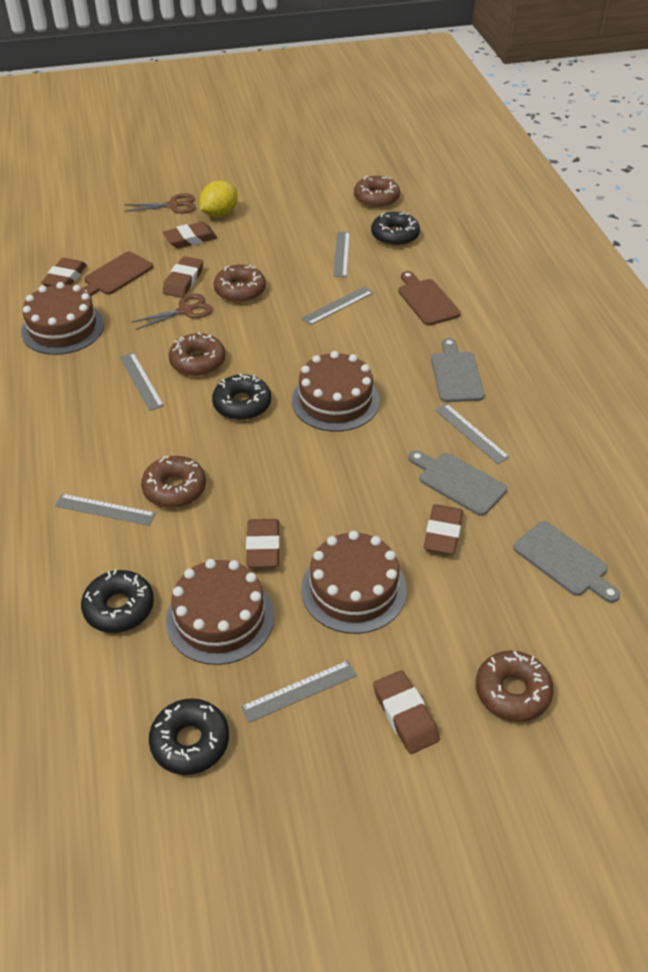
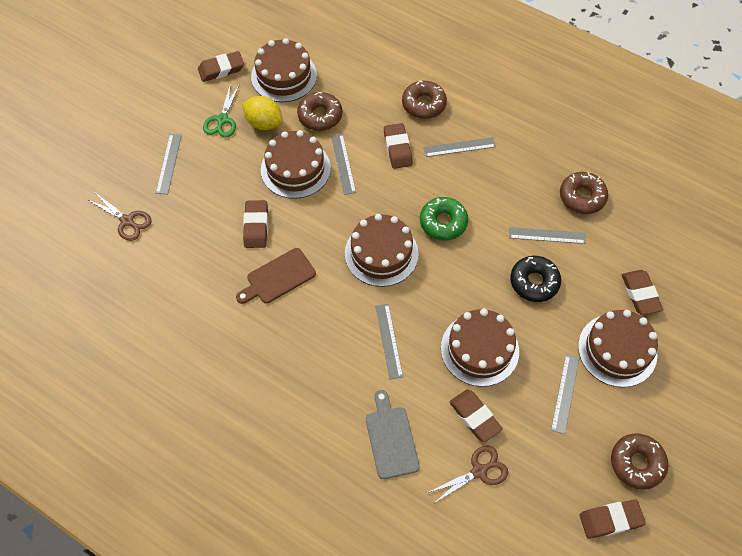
black donut: [81,569,154,633] [149,698,229,775] [212,373,271,420] [371,212,420,246] = 4 -> [510,256,561,302] = 1
brown cake: [21,282,104,355] [166,559,274,665] [292,351,380,432] [301,531,407,634] = 4 -> [251,38,317,102] [261,130,331,199] [345,214,419,287] [441,309,519,387] [578,310,658,387] = 5
brown cutting board: [82,252,153,297] [398,271,461,326] = 2 -> [236,248,316,304] = 1
brown donut: [141,456,206,508] [169,332,226,376] [214,265,266,303] [354,176,400,208] [476,651,554,722] = 5 -> [297,92,342,131] [402,81,447,119] [560,172,608,214] [611,433,668,490] = 4
green donut: none = 0 -> [420,197,468,240] = 1
green scissors: none = 0 -> [203,83,240,137] = 1
grey cutting board: [409,450,507,516] [431,338,484,402] [513,521,620,603] = 3 -> [366,390,419,479] = 1

